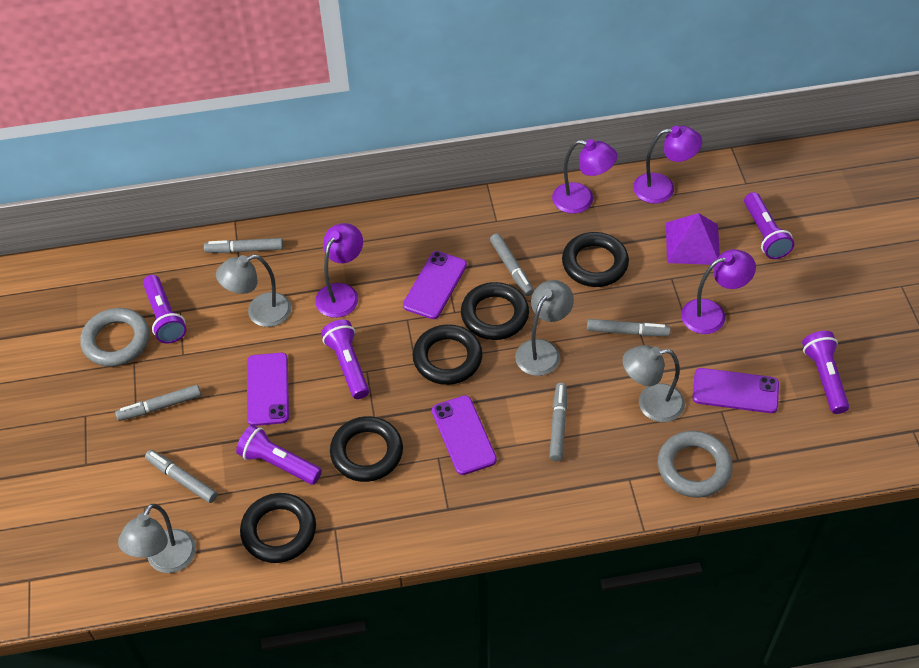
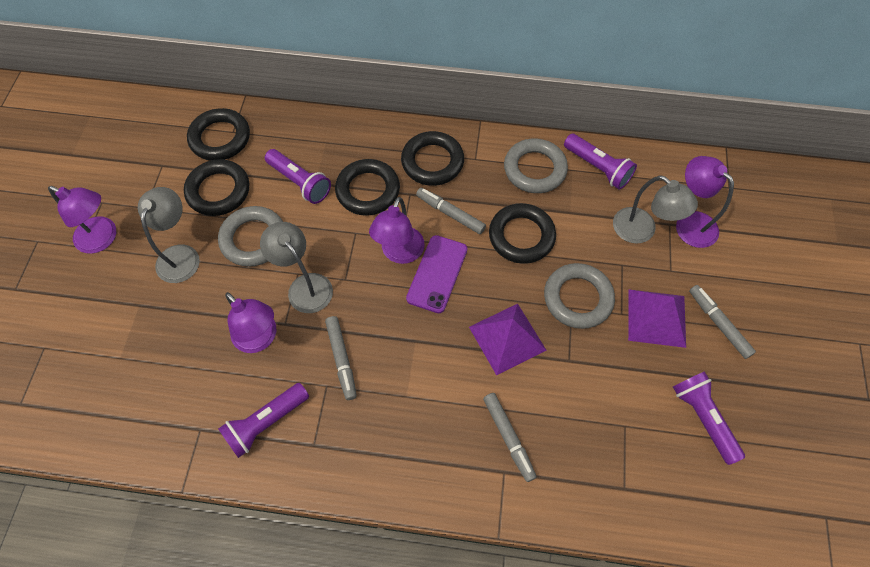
grey lamp: [118,504,196,573] [216,255,291,327] [515,280,574,376] [623,345,685,422] = 4 -> [138,187,200,283] [260,222,333,313] [613,175,698,244] = 3
grey marker: [115,385,201,421] [145,450,218,503] [204,238,283,253] [490,233,534,296] [549,383,567,461] [587,319,671,336] = 6 -> [325,316,357,400] [416,188,486,234] [483,393,537,482] [689,285,756,359] = 4
grey ring: [80,308,150,367] [658,431,732,498] = 2 -> [218,206,283,267] [504,138,568,193] [544,263,615,329] = 3
purple flashlight: [143,275,187,344] [236,425,322,485] [321,320,369,399] [744,192,794,259] [802,331,849,414] = 5 -> [218,383,309,458] [265,149,331,204] [564,134,637,190] [673,371,745,465] = 4
purple phone: [247,353,289,426] [403,251,467,319] [432,395,497,475] [693,368,779,413] = 4 -> [406,235,467,313] = 1
purple pyramid: [666,213,720,265] = 1 -> [469,304,547,376] [628,290,686,348] = 2

